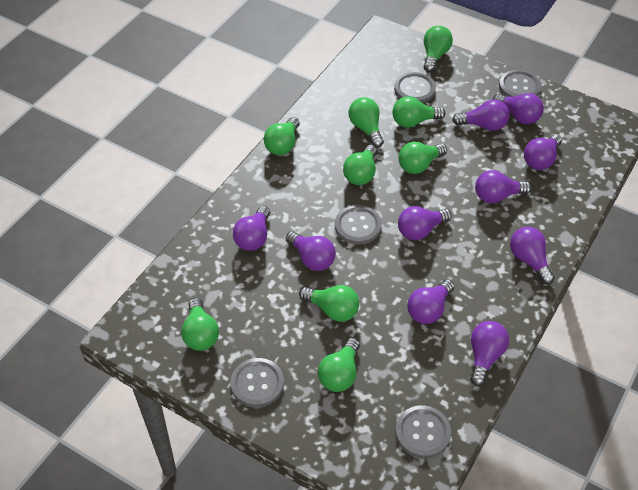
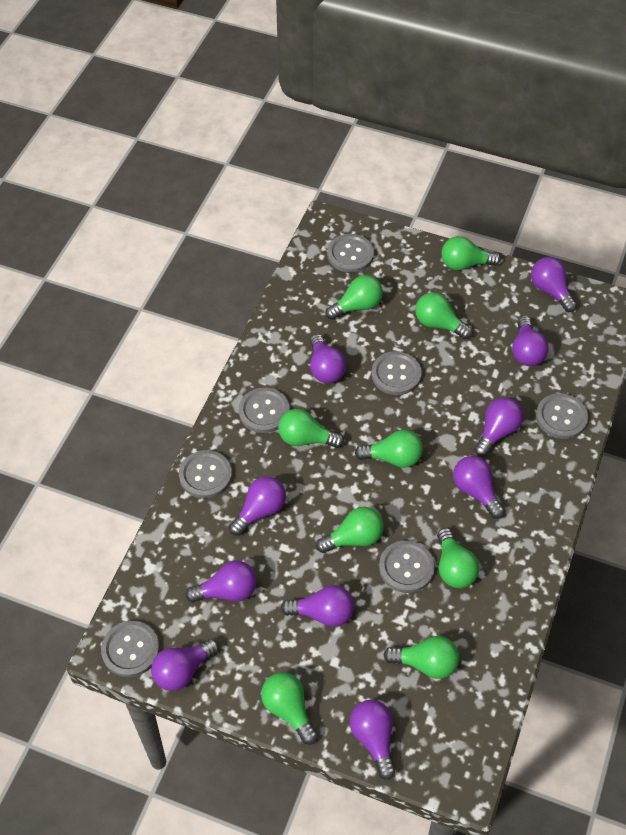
grey button: [231,358,284,408] [335,205,382,245] [394,72,436,103] [395,405,451,458] [499,70,541,97] = 5 -> [101,621,160,677] [179,450,232,498] [239,388,290,433] [327,234,374,273] [371,351,422,395] [379,540,435,593] [536,393,588,439] = 7

